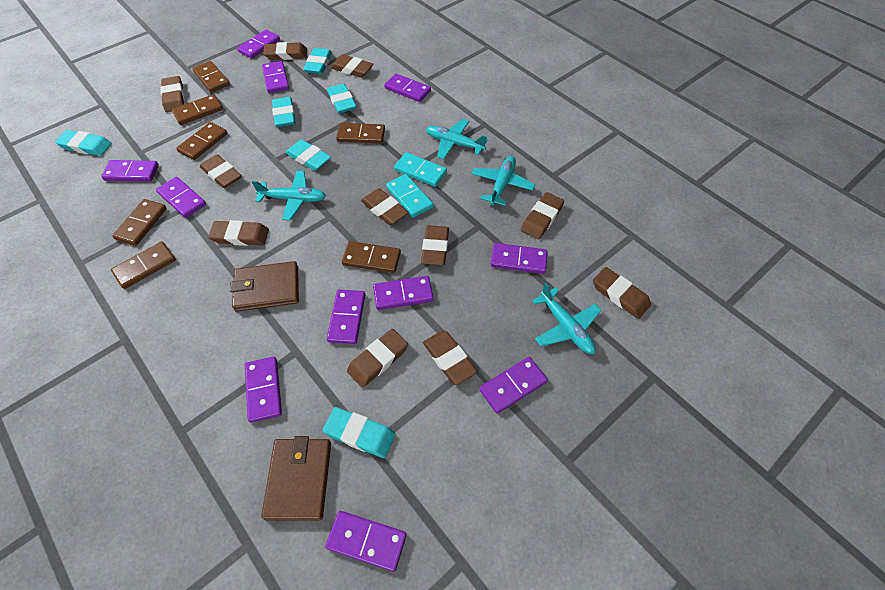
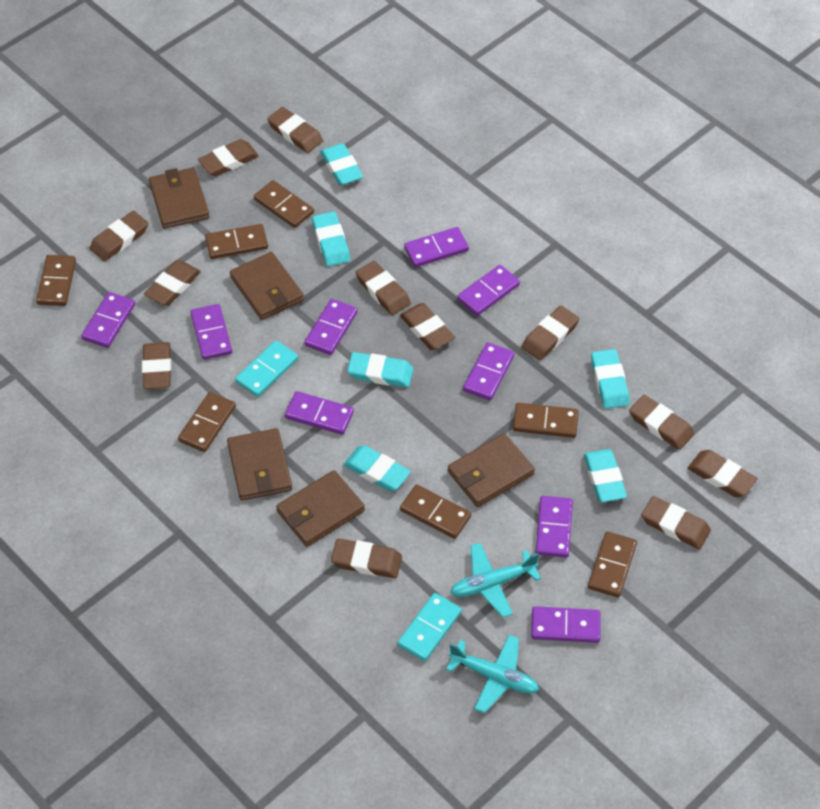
brown eraser: [160,76,184,112] [200,154,242,188] [208,220,269,246] [263,42,307,60] [330,54,373,78] [347,329,408,388] [361,188,409,225] [421,225,449,266] [423,330,477,385] [521,192,564,239] [593,267,651,319] = 11 -> [90,211,148,261] [142,342,171,389] [144,260,201,306] [198,139,259,176] [267,107,323,153] [331,538,402,578] [355,261,411,315] [400,303,455,350] [521,306,579,361] [629,395,694,450] [641,496,711,549] [688,450,758,497] = 12
brown wallet: [230,261,299,312] [261,436,331,521] = 2 -> [149,167,209,229] [227,428,292,501] [230,252,304,320] [276,470,365,547] [448,433,535,507] = 5
purple domino: [101,160,159,182] [156,177,206,218] [237,30,280,59] [245,357,282,423] [262,61,289,93] [325,511,407,572] [327,290,365,344] [373,276,433,310] [384,74,431,102] [479,357,548,414] [490,243,548,274] = 11 -> [81,292,135,348] [190,304,232,360] [285,391,354,435] [305,299,358,355] [404,227,469,267] [457,265,520,316] [463,342,514,400] [531,606,601,643] [536,496,573,558] = 9
turquoise plane: [252,171,326,220] [426,119,488,159] [472,156,535,206] [532,282,601,354] = 4 -> [446,635,539,713] [450,543,541,618] = 2

